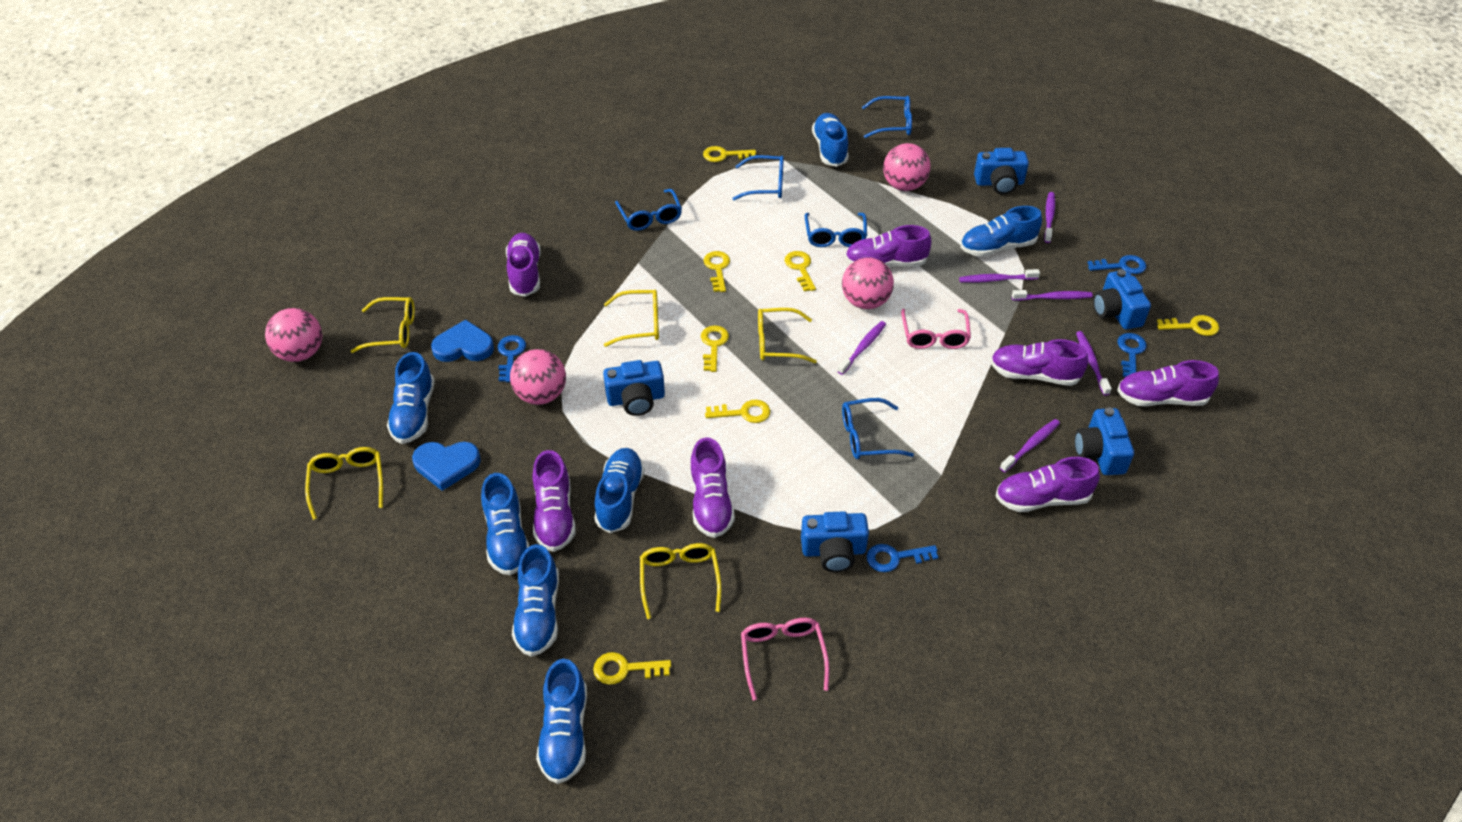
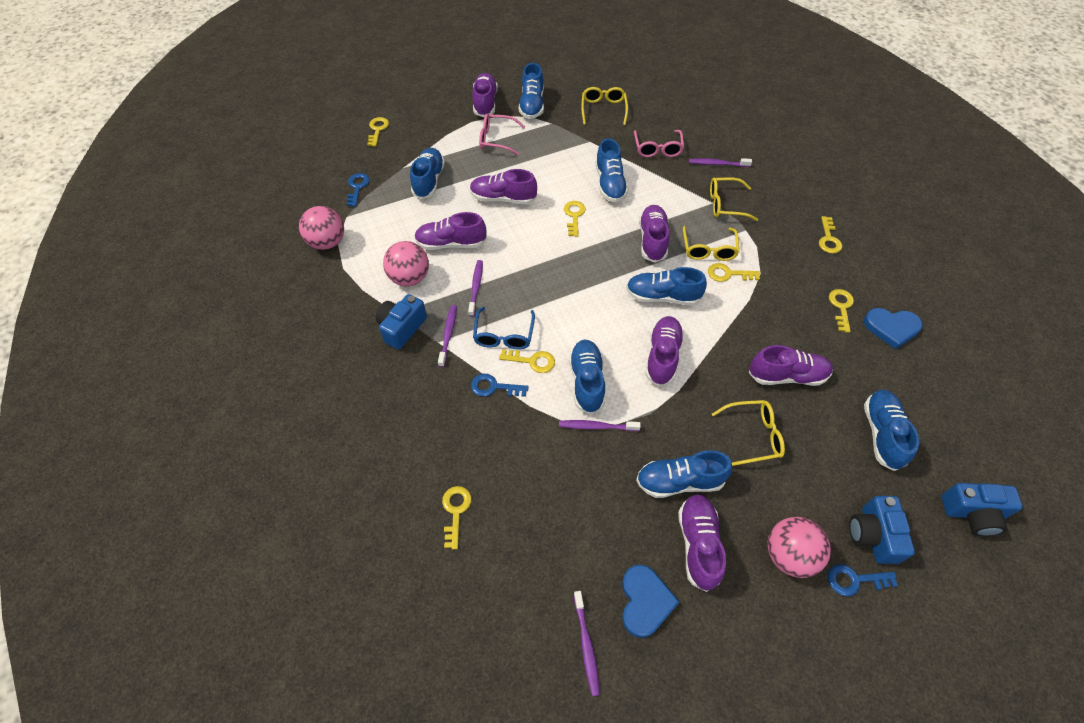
blue camera: [603,360,665,416] [801,511,869,572] [974,148,1029,195] [1074,407,1134,475] [1093,269,1151,329] = 5 -> [376,294,427,350] [849,496,915,564] [941,483,1023,536] = 3
blue glasses: [615,189,682,231] [732,155,784,200] [805,213,867,247] [842,398,914,459] [862,96,912,138] = 5 -> [473,307,535,350] = 1
blue key: [498,335,526,382] [867,544,938,572] [1088,255,1146,274] [1118,333,1147,377] = 4 -> [347,173,370,207] [471,374,529,397] [828,564,898,596] = 3
pink ball: [265,308,322,362] [510,349,566,405] [842,257,894,309] [883,143,931,191] = 4 -> [299,206,344,250] [383,241,429,286] [768,517,831,578] = 3
purple toothbrush: [837,321,886,375] [959,269,1040,283] [1000,419,1060,472] [1012,290,1093,301] [1044,192,1055,243] [1076,331,1112,396] = 6 -> [438,305,457,367] [468,260,483,317] [559,420,641,431] [574,591,600,696] [689,158,752,167] = 5
yellow glasses: [305,447,383,520] [351,297,415,353] [604,290,659,347] [640,543,722,619] [758,308,817,363] = 5 -> [581,87,628,125] [683,226,739,261] [710,178,758,221] [712,400,785,466] = 4

